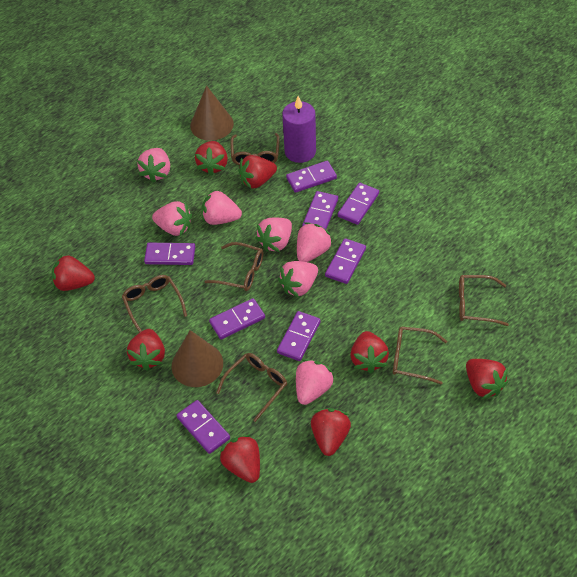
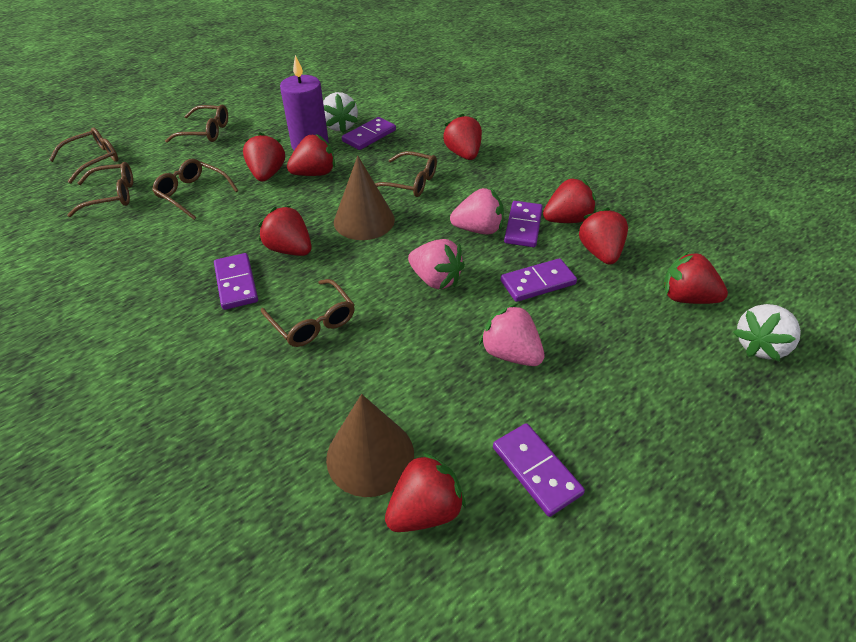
pink strawberry: [137,148,170,183] [152,201,192,236] [202,190,242,225] [255,218,292,252] [278,261,318,297] [296,359,334,405] [297,222,332,262] = 7 -> [408,239,465,289] [450,188,504,234] [479,304,545,366] = 3
purple domino: [144,243,195,265] [177,400,230,454] [209,298,265,339] [277,311,321,361] [286,161,337,193] [302,191,338,229] [325,238,366,284] [338,183,379,225] = 8 -> [214,253,258,310] [342,117,396,150] [493,423,585,517] [501,258,577,302] [504,201,543,247] = 5
white strawberry: none = 0 -> [323,92,358,133] [733,304,801,361] = 2

